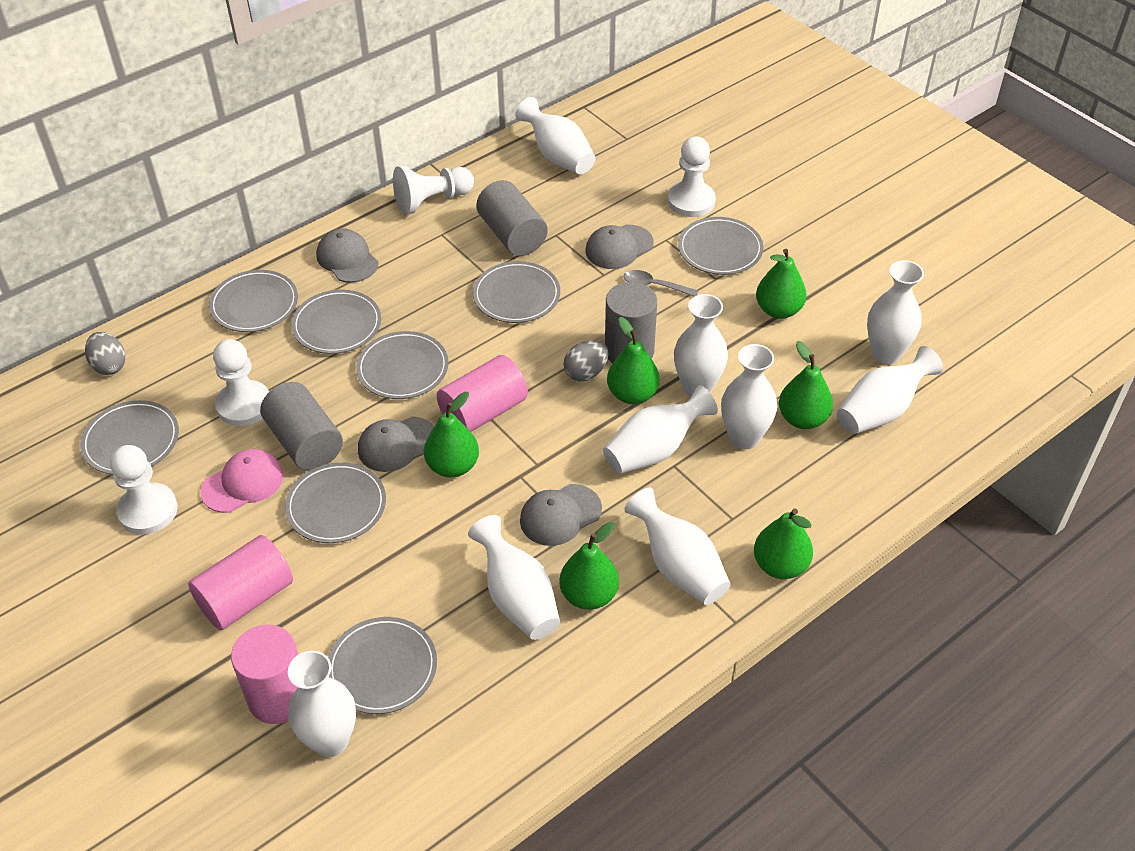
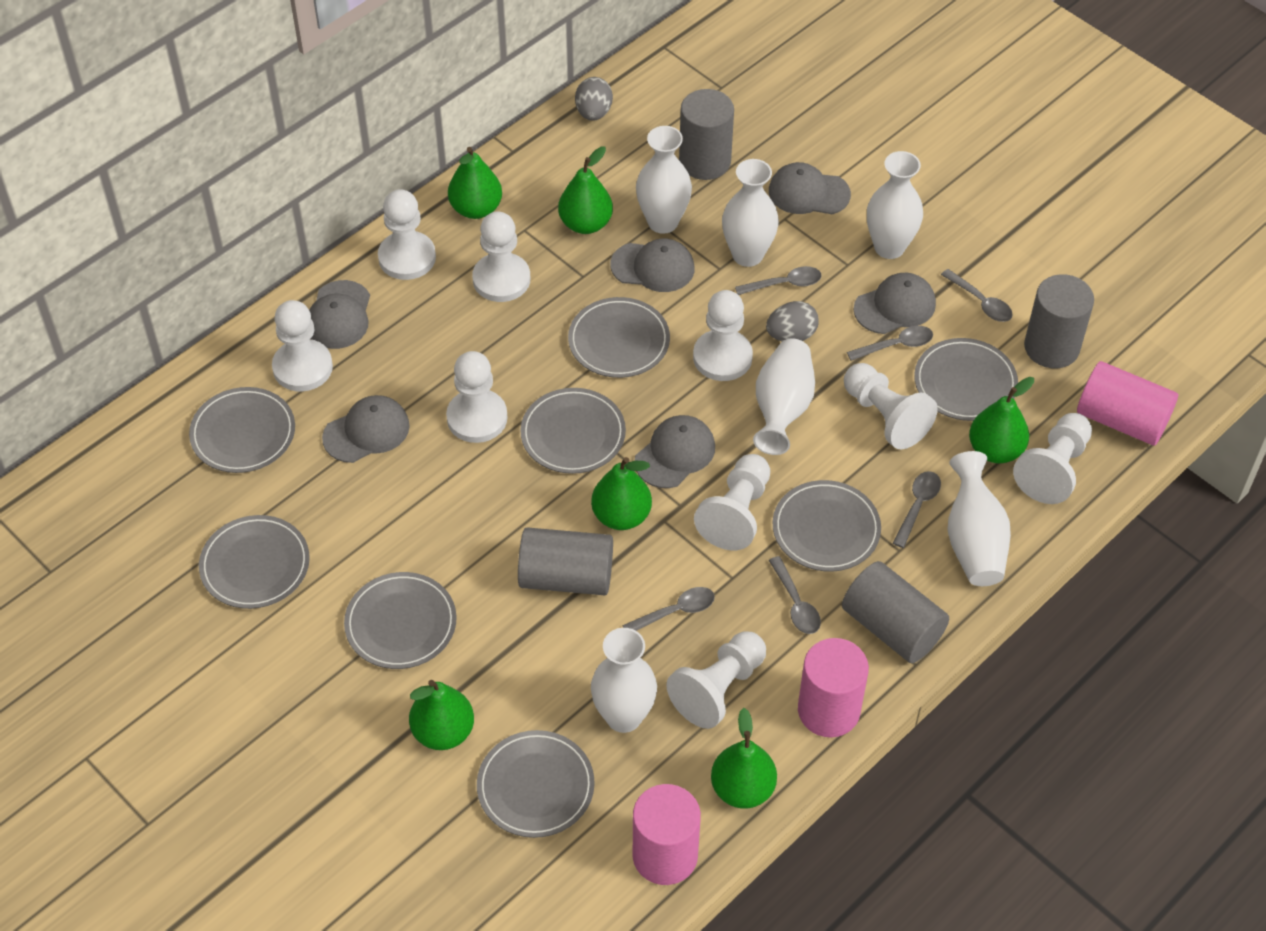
grey cap: [316,228,379,283] [358,417,434,472] [520,484,602,546] [585,225,654,269] = 4 -> [309,280,370,349] [322,395,410,463] [611,238,694,292] [635,415,715,488] [769,162,851,215] [854,273,936,334] = 6
grey cylinder: [260,382,343,470] [476,180,548,256] [605,282,657,363] = 3 -> [518,527,613,595] [679,89,734,180] [842,561,949,663] [1024,274,1094,369] = 4
grey spoon: [624,270,698,296] = 1 -> [622,587,715,631] [735,266,822,295] [769,556,821,634] [847,326,933,361] [893,471,941,548] [941,269,1013,322] = 6
pink cap: [200,449,284,513] = 1 -> none = 0
white pawn: [110,445,178,534] [213,339,269,426] [393,165,474,215] [668,136,716,217] = 4 -> [272,300,333,391] [378,189,436,280] [446,351,508,443] [472,211,530,302] [666,631,766,729] [693,290,753,381] [694,454,770,550] [844,363,938,450] [1013,413,1092,504] = 9
white vase: [288,651,356,757] [468,515,560,640] [515,97,595,174] [603,385,718,474] [624,488,731,605] [674,294,728,397] [721,344,777,449] [837,346,943,434] [867,260,924,364] = 9 -> [591,628,657,733] [636,126,692,234] [722,159,779,267] [753,339,815,455] [867,151,923,259] [947,451,1011,586] = 6

